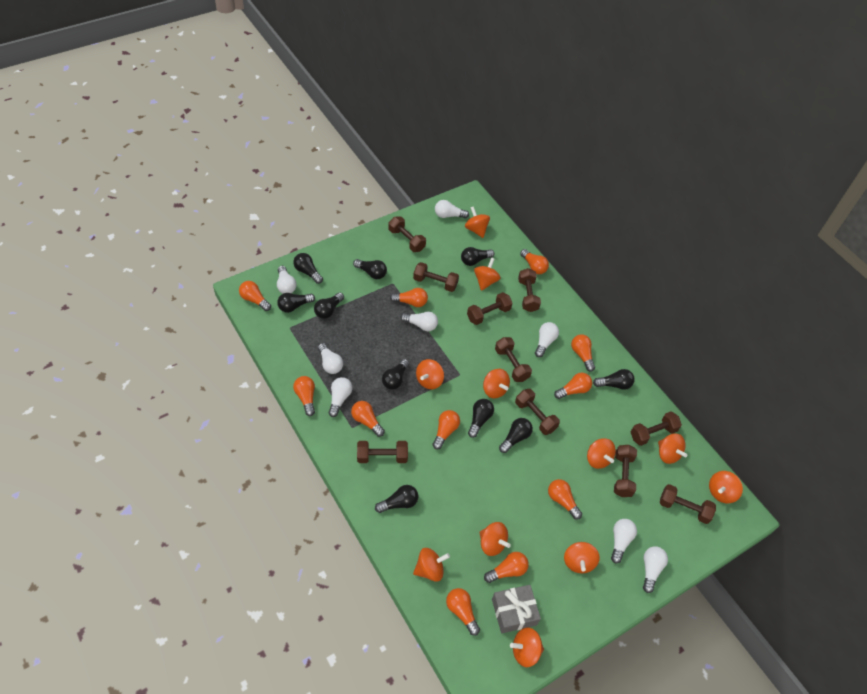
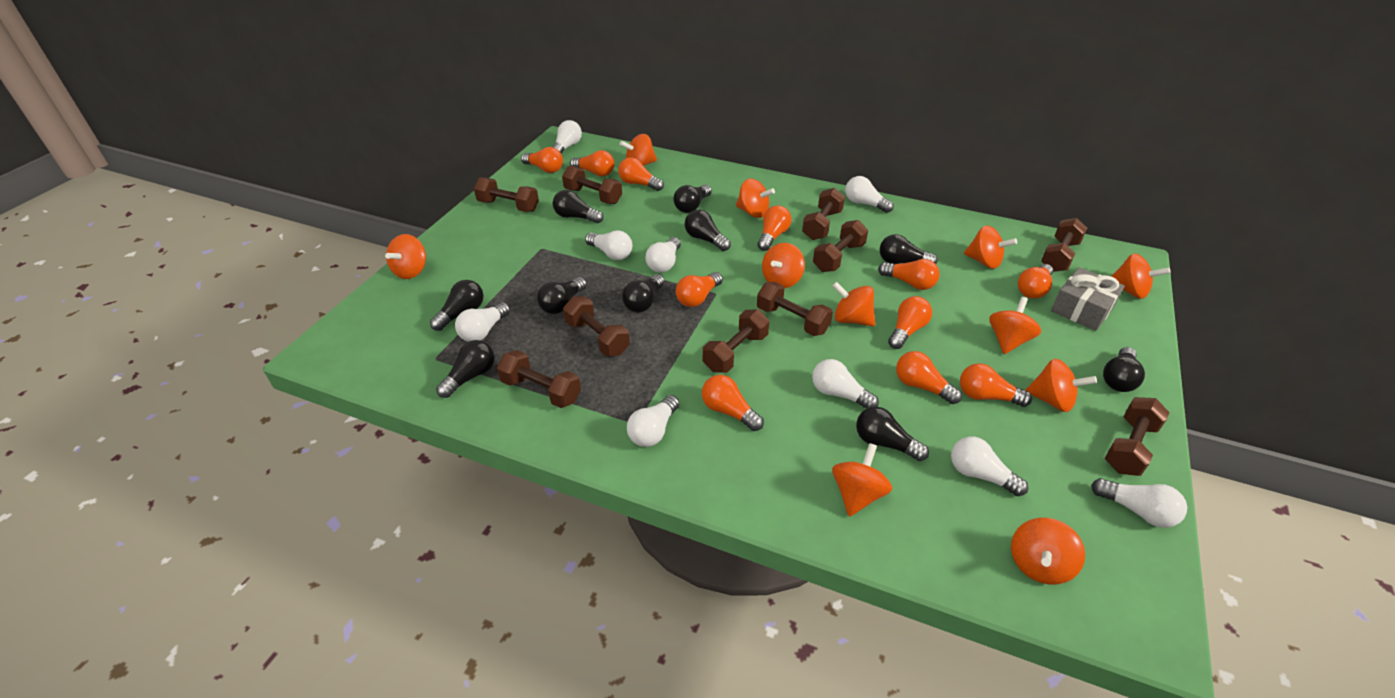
white light bulb: [277,266,297,293] [318,343,343,374] [328,377,352,417] [400,312,438,331] [435,200,469,218] [535,322,559,357] [611,519,637,563] [643,546,668,593] = 8 -> [455,302,510,342] [553,120,582,154] [585,230,632,260] [627,395,679,447] [645,237,681,273] [812,359,879,409] [845,176,894,213] [951,436,1028,496] [1091,478,1187,528] = 9

